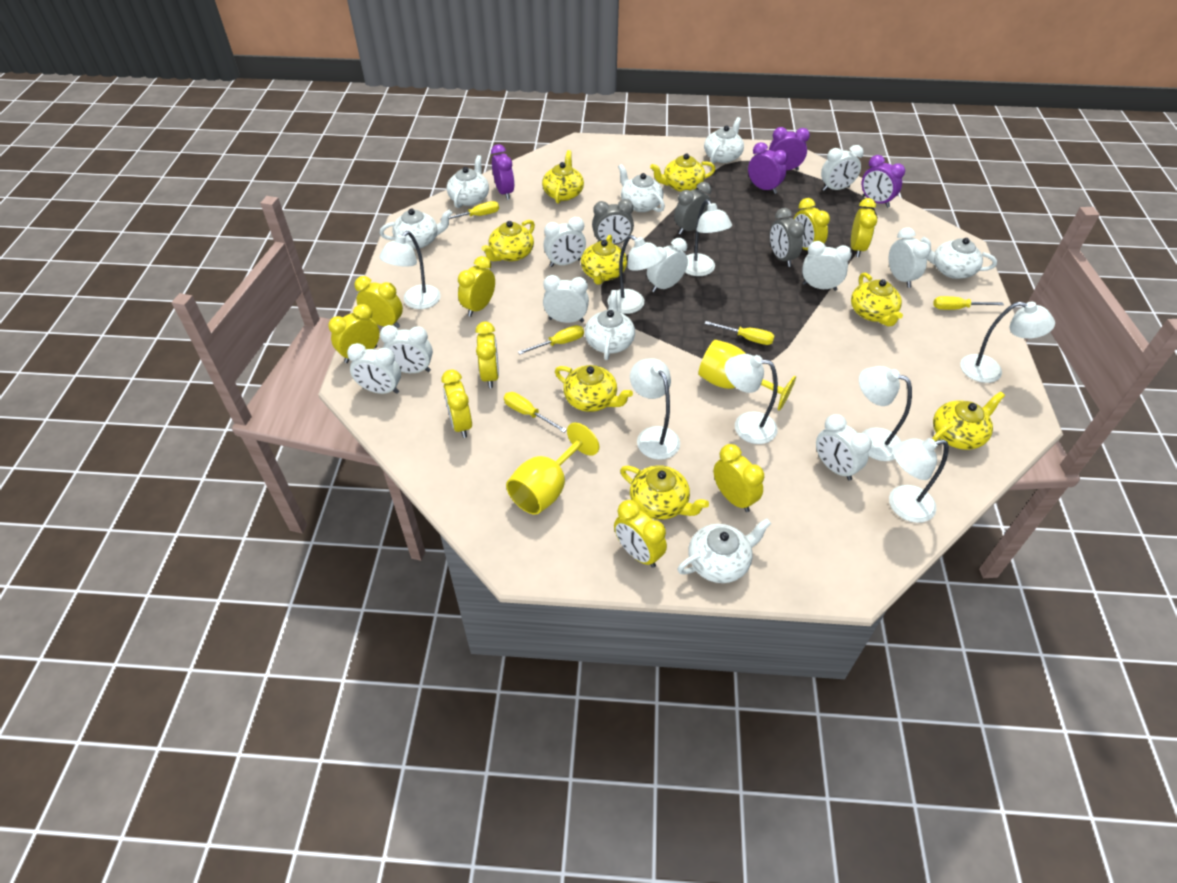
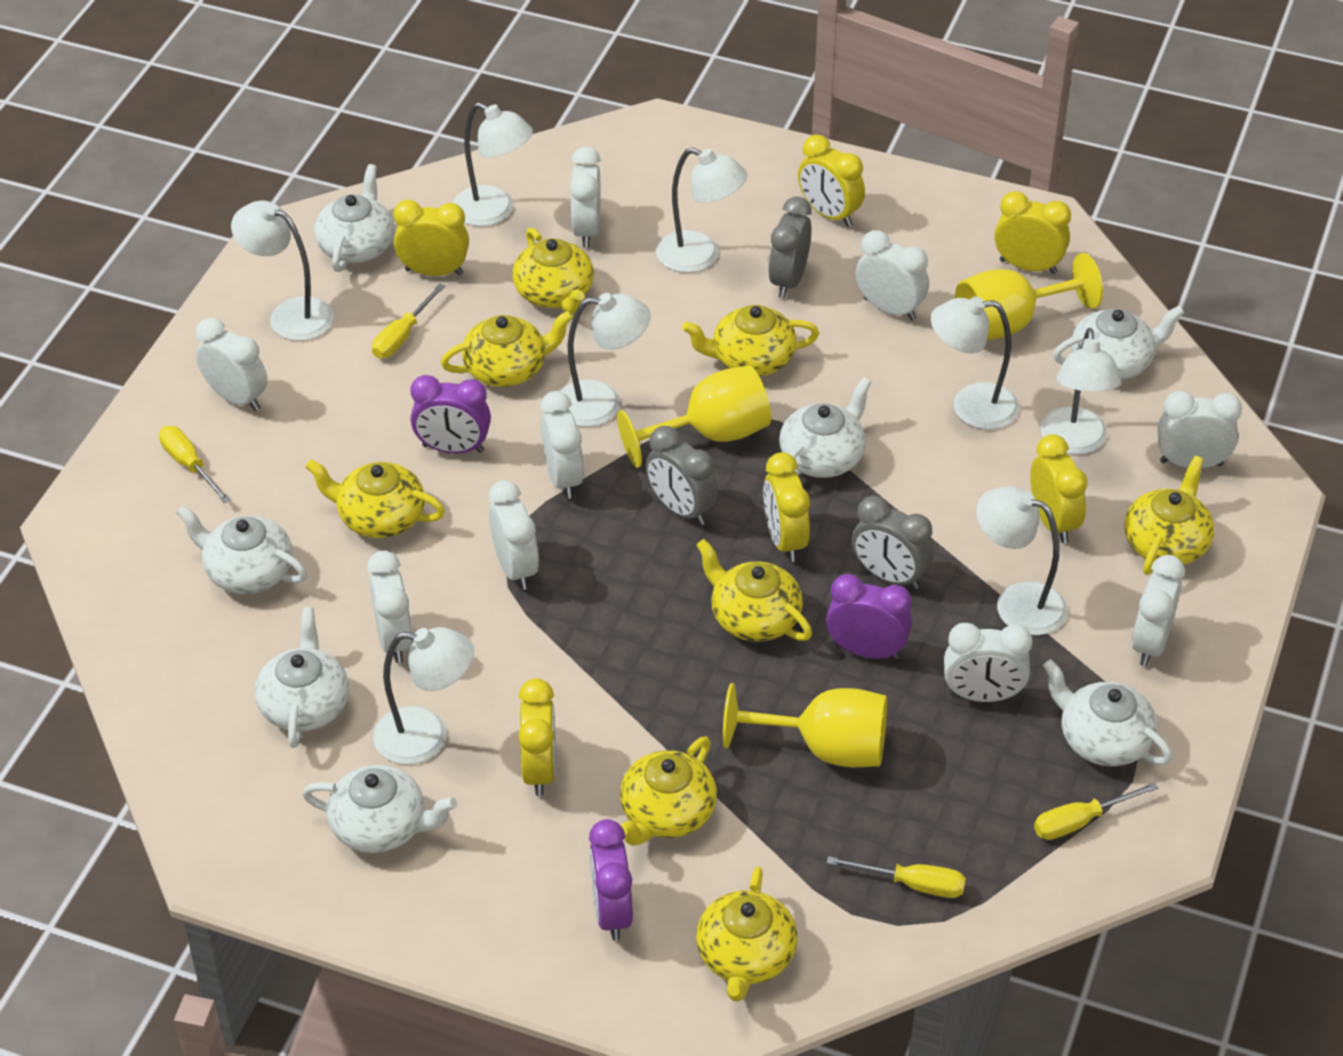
purple clock: [491,144,515,200] [748,142,788,194] [769,127,810,170] [862,155,905,208] = 4 -> [411,375,491,454] [589,819,633,941] [826,574,912,660] = 3
yellow clock: [328,304,380,363] [354,276,403,328] [441,369,472,438] [458,256,495,317] [476,322,499,388] [614,500,667,568] [713,444,764,512] [794,198,830,250] [851,198,877,257] = 9 -> [394,200,469,276] [518,678,556,796] [763,452,810,562] [798,135,865,227] [995,191,1071,274] [1030,435,1088,543] = 6
yellow goblet: [506,422,599,515] [698,340,796,411] = 2 -> [617,365,771,468] [723,683,887,767] [955,253,1103,340] = 3
yellow screwdriver: [440,201,499,220] [504,392,567,433] [518,325,584,354] [704,321,774,345] [933,296,1004,310] = 5 -> [159,426,231,503] [372,284,446,358] [827,856,966,898] [1034,782,1158,840] = 4

